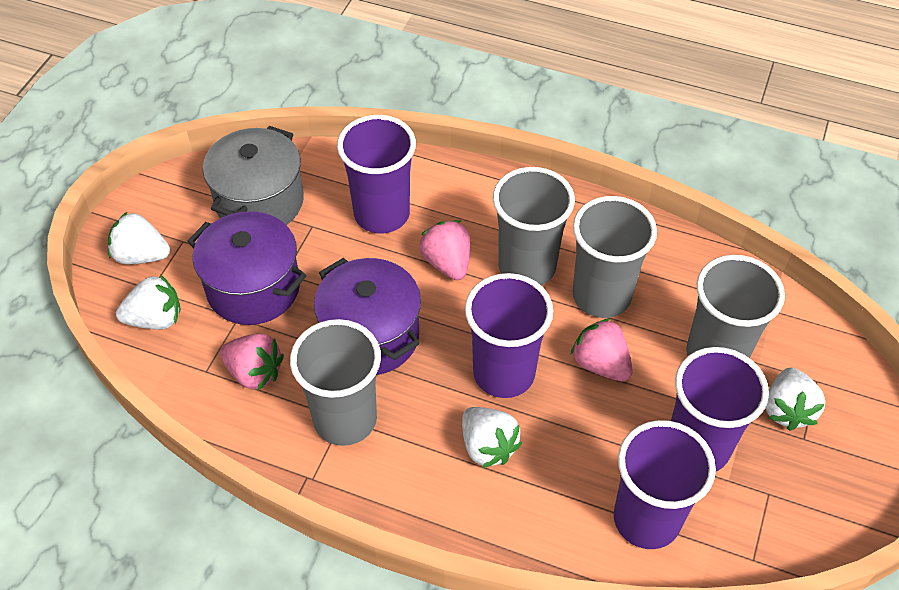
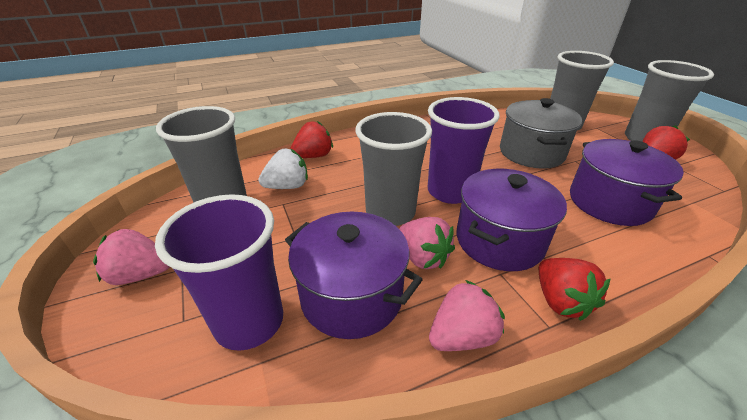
purple cup: [337,115,416,233] [465,273,553,398] [614,420,716,549] [671,347,769,471] = 4 -> [155,194,283,351] [428,97,500,204] = 2
purple pot: [187,211,307,325] [314,258,421,375] = 2 -> [285,212,423,339] [457,169,567,271] [570,139,684,226] = 3
red strawberry: none = 0 -> [290,121,333,158] [539,258,611,321] [642,125,690,160] = 3
white strawberry: [108,212,170,264] [116,275,181,330] [462,407,522,468] [765,367,825,431] = 4 -> [258,149,308,189] = 1

